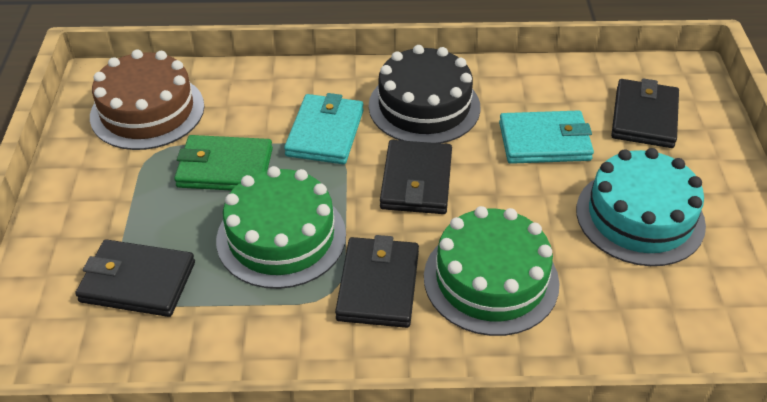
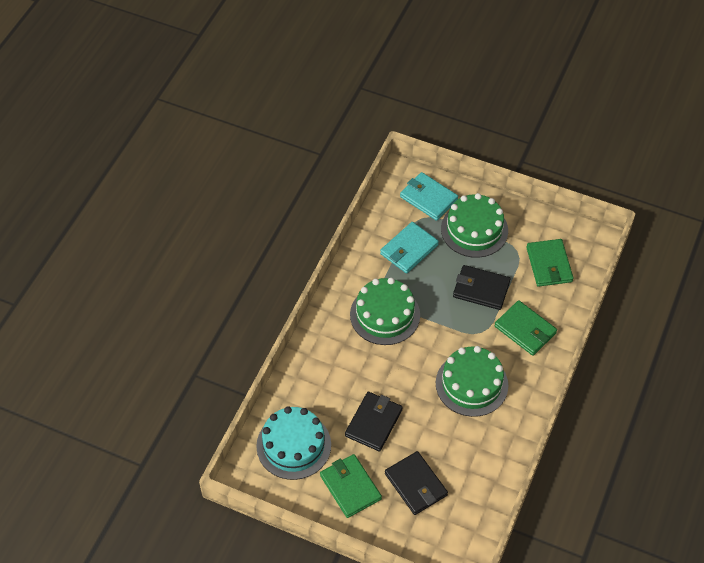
black cake: [369,45,480,143] = 1 -> none = 0
black wallet: [75,239,195,317] [335,235,419,328] [380,140,452,214] [611,78,679,148] = 4 -> [345,392,402,452] [385,451,448,515] [453,265,510,310] = 3
brown cake: [90,50,204,150] = 1 -> none = 0
green cake: [216,166,346,289] [424,206,559,336] = 2 -> [350,278,420,345] [436,346,508,417] [441,193,508,258] = 3
green wallet: [174,135,273,191] = 1 -> [320,454,382,518] [495,300,557,356] [526,239,574,287] = 3

